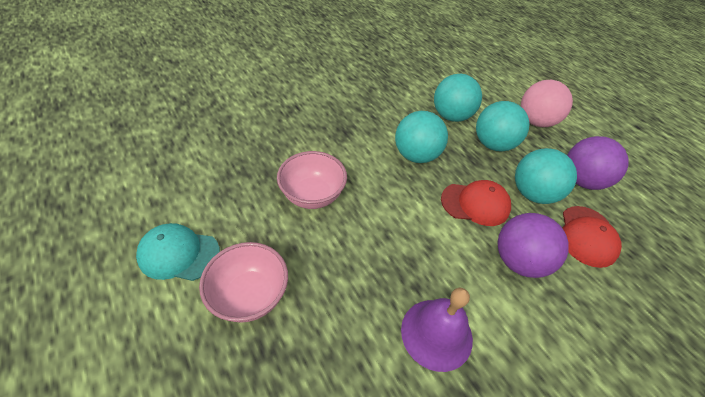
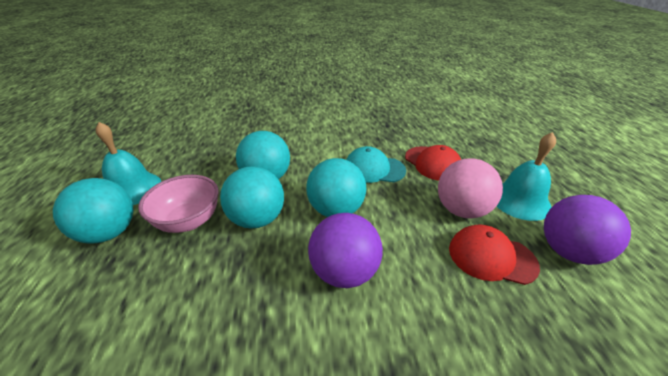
pink bowl: [199,242,288,323] [277,151,347,209] = 2 -> [138,175,219,233] = 1
purple bell: [401,288,473,372] = 1 -> none = 0
turquoise bell: none = 0 -> [96,122,161,205] [496,132,556,221] = 2

